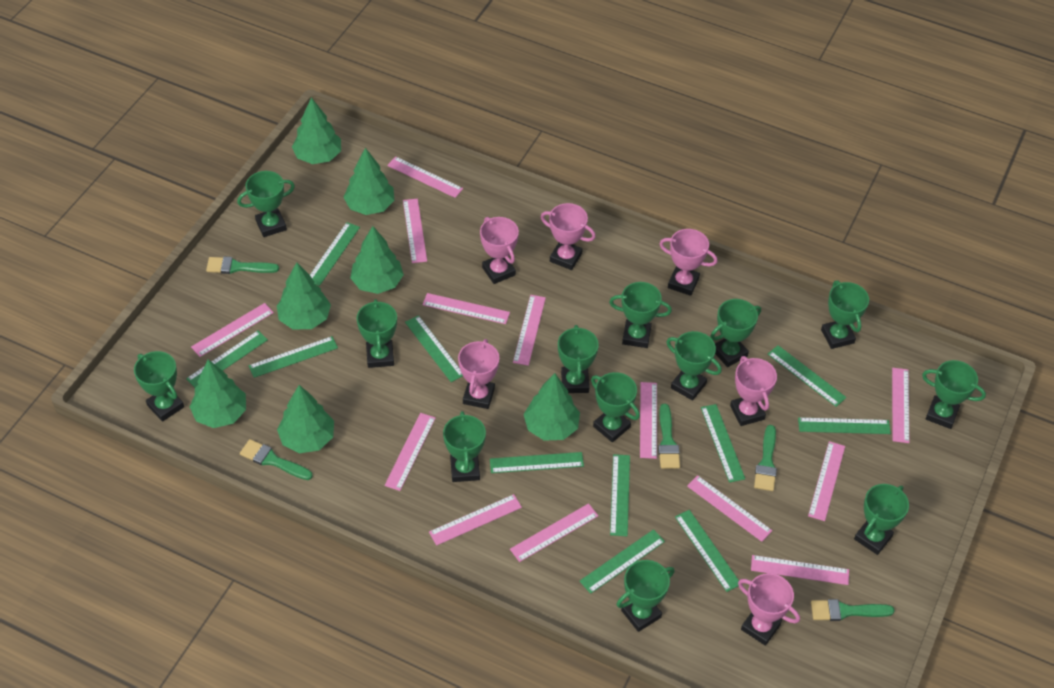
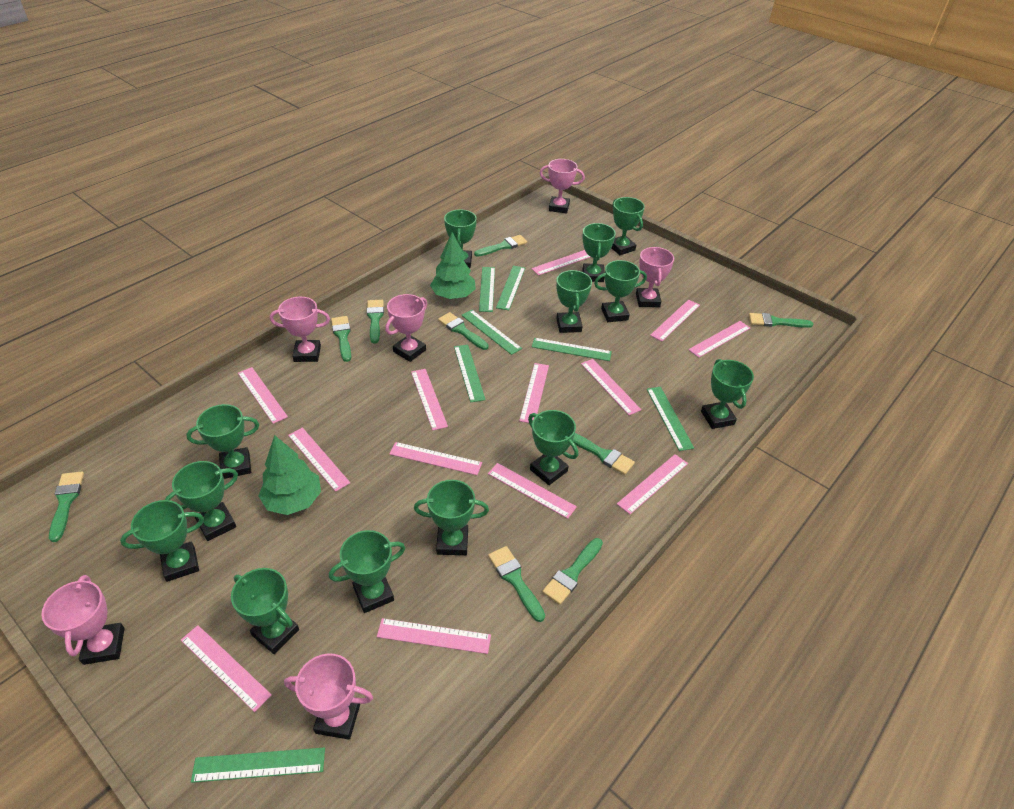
green brush: [206,257,279,274] [240,439,313,480] [658,404,680,469] [754,425,777,491] [811,599,894,621] = 5 -> [49,472,84,542] [331,316,351,362] [366,300,384,343] [438,312,489,350] [474,235,527,257] [488,546,545,622] [542,538,603,605] [573,433,635,475] [749,313,813,328] = 9
green ruler: [186,331,268,387] [248,336,338,378] [310,222,360,286] [405,315,463,382] [490,452,584,473] [580,529,665,594] [610,454,630,536] [675,510,739,592] [701,404,745,483] [768,345,846,407] [798,417,891,434] = 11 -> [191,747,325,783] [454,345,486,402] [461,310,522,355] [479,267,495,312] [496,266,525,310] [532,338,612,361] [647,387,694,451] = 7
green tree: [190,359,246,428] [277,262,331,329] [277,385,334,454] [292,97,341,164] [343,148,394,215] [350,226,404,294] [524,373,580,441] = 7 -> [259,435,321,515] [430,232,476,299] = 2

